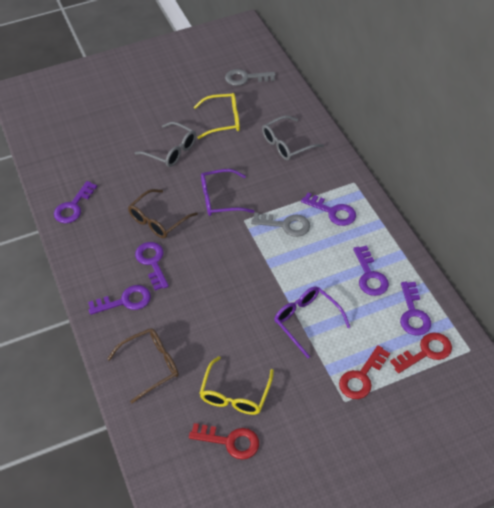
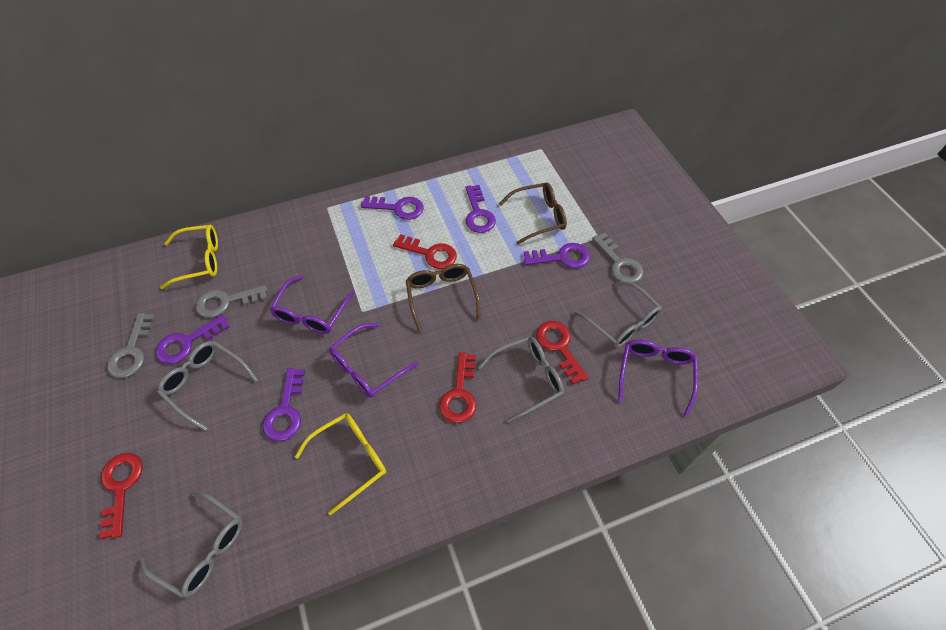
grey glasses: [135,122,196,167] [262,115,324,160] = 2 -> [139,492,243,598] [157,341,258,431] [478,336,564,423] [574,281,662,348] = 4
grey key: [225,69,275,86] [251,213,310,237] = 2 -> [107,313,155,378] [196,285,267,318] [592,233,643,283] = 3
purple glasses: [201,169,254,216] [274,286,350,358] = 2 -> [270,276,355,334] [329,323,419,398] [618,340,698,417] = 3
purple key: [54,181,97,223] [88,285,151,315] [135,242,169,291] [301,193,356,226] [353,245,389,296] [400,282,431,335] = 6 -> [156,314,230,364] [263,368,305,441] [361,196,424,220] [465,185,496,233] [524,243,590,268] = 5
red key: [189,423,259,459] [339,345,390,399] [390,332,452,373] = 3 -> [99,453,143,539] [393,234,457,269] [439,352,476,423] [536,321,588,384] = 4

